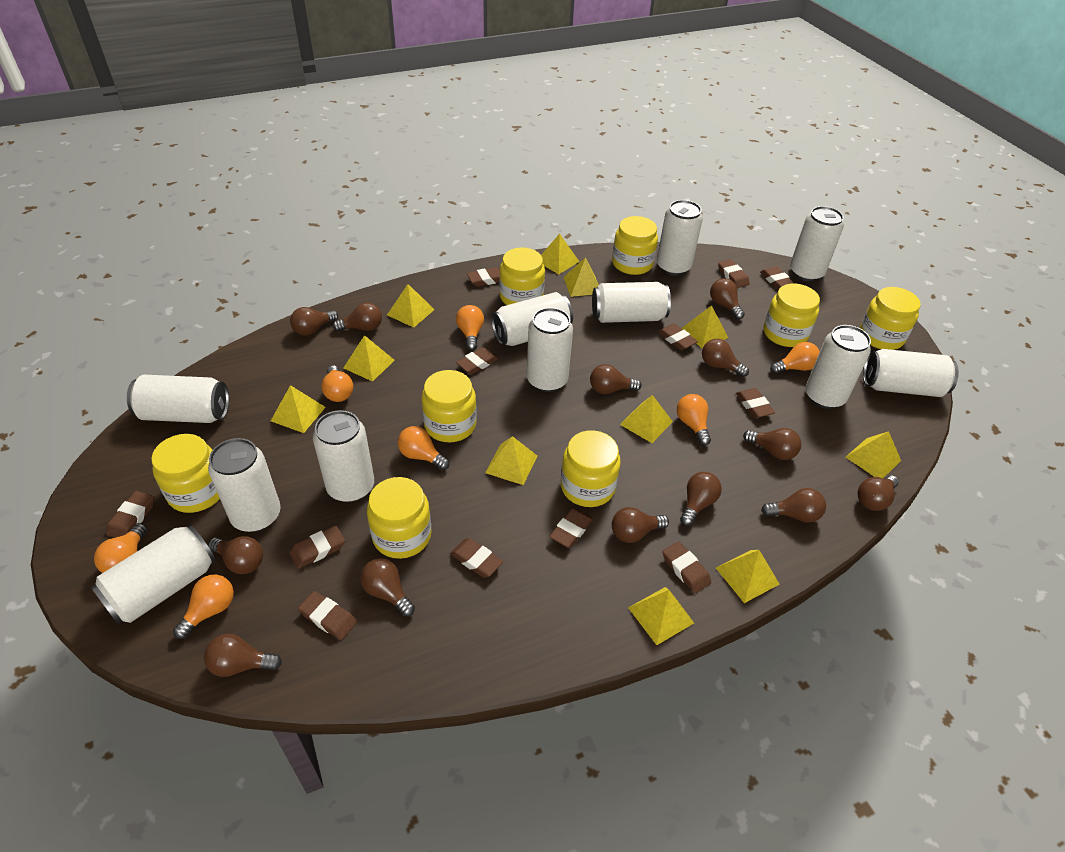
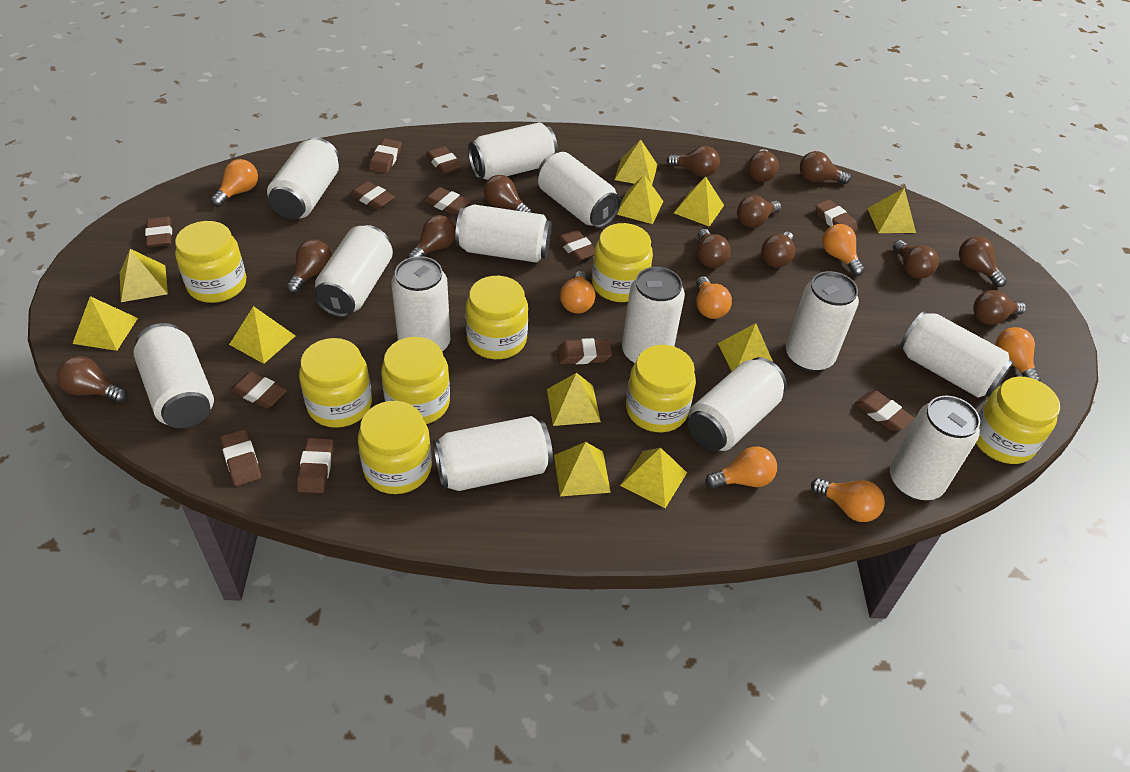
white can: [91,524,215,624] [127,375,229,423] [208,438,281,532] [313,410,374,502] [491,292,573,346] [527,308,573,392] [592,282,671,323] [657,200,703,276] [790,206,844,281] [805,325,871,409] [863,349,959,397] = 11 -> [134,323,214,428] [267,137,340,219] [313,225,393,317] [391,256,450,352] [433,416,553,491] [455,204,552,263] [468,122,558,180] [537,152,621,228] [622,267,685,364] [688,357,787,451] [786,271,859,372] [890,396,980,500] [899,311,1013,398] = 13

